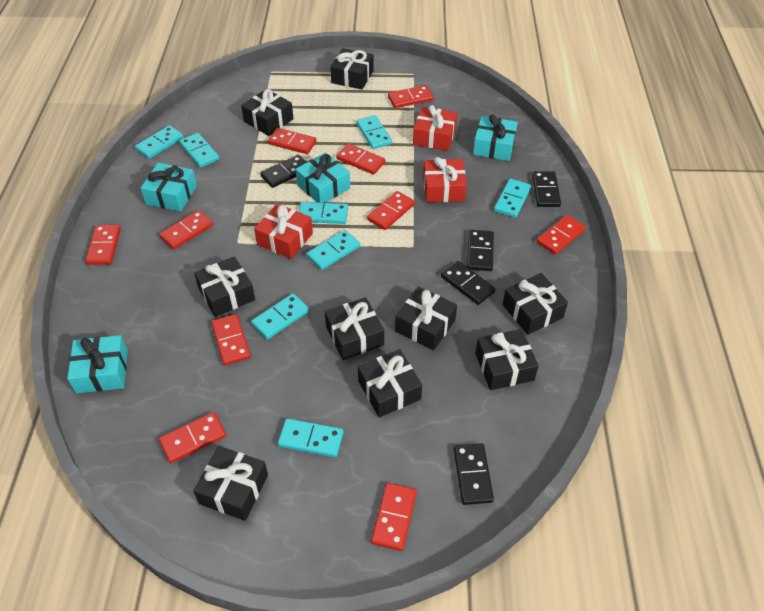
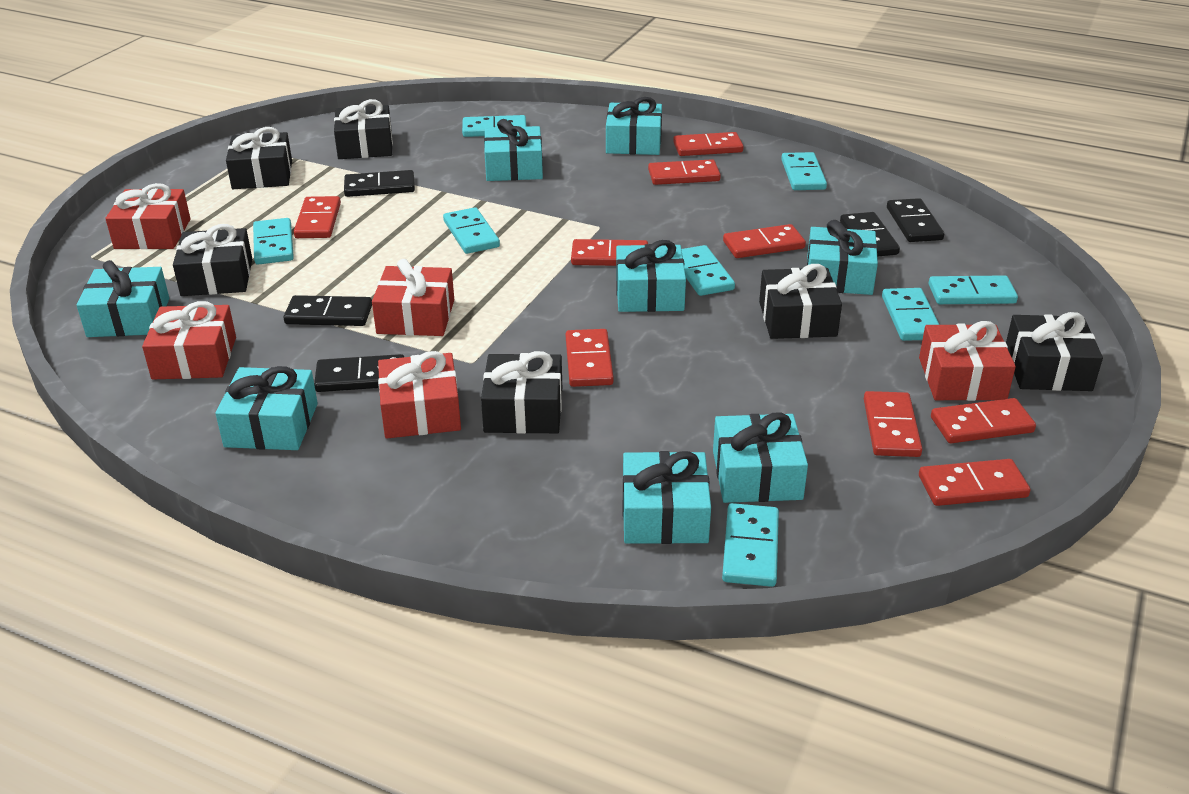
black gift: [193,446,268,521] [194,256,255,317] [241,89,294,136] [325,297,384,360] [330,48,374,90] [358,349,422,417] [395,286,457,350] [475,329,539,390] [502,273,568,335] = 9 -> [173,224,252,296] [226,127,292,189] [334,99,393,159] [481,351,562,434] [759,264,842,339] [1006,312,1103,391] = 6
red domino: [85,225,121,265] [159,210,213,250] [159,412,226,463] [211,314,251,365] [268,128,317,154] [336,143,385,175] [367,191,415,230] [371,483,417,551] [388,85,434,108] [537,215,586,255] = 10 -> [294,196,341,238] [566,329,614,387] [571,239,648,266] [648,159,721,185] [673,132,744,156] [723,224,806,258] [864,391,922,457] [919,459,1030,506] [931,398,1036,443] = 9
red gift: [254,203,313,259] [413,105,457,151] [423,157,467,203] = 3 -> [105,183,190,249] [142,301,236,379] [372,259,454,336] [378,351,461,439] [919,321,1016,401] = 5
turquoise gift: [67,335,128,393] [140,163,197,212] [295,152,350,203] [473,114,518,161] = 4 -> [77,260,169,337] [215,366,318,450] [484,119,543,181] [606,97,662,155] [616,240,686,312] [623,451,711,544] [713,412,808,503] [807,220,878,295] = 8

